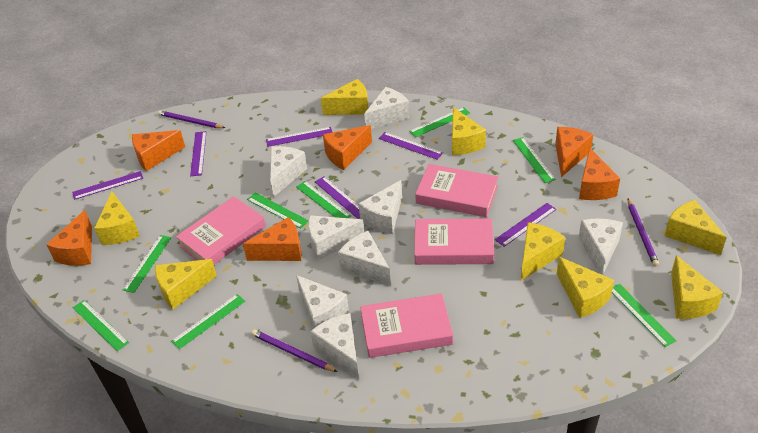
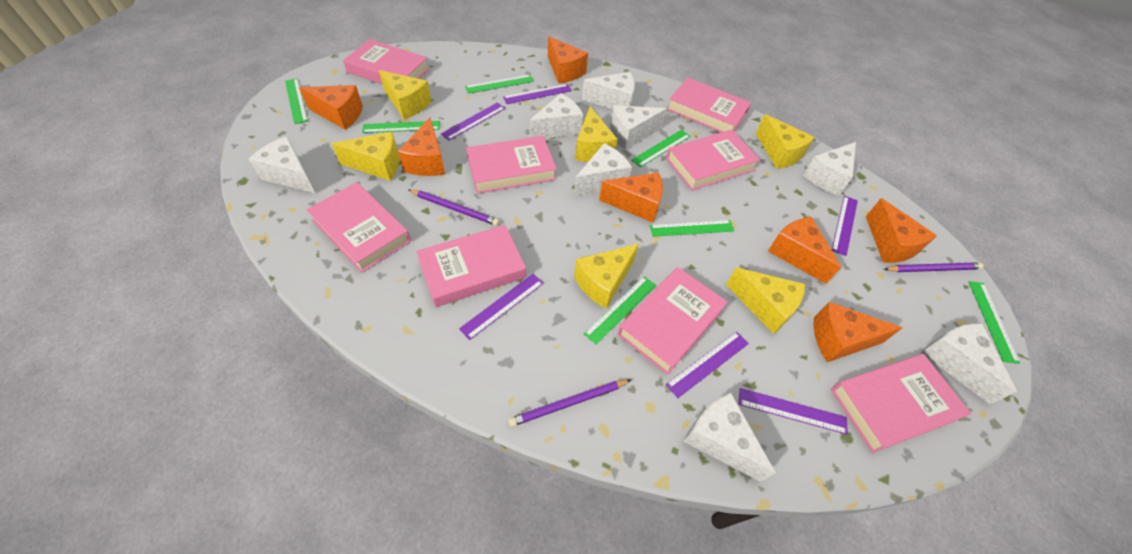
green ruler: [73,300,129,351] [123,235,171,293] [171,294,245,349] [247,192,308,228] [296,181,351,218] [409,107,470,137] [513,137,556,183] [612,284,677,347] = 8 -> [285,78,308,124] [362,121,440,133] [465,75,534,94] [584,276,656,345] [631,130,691,167] [650,220,734,237] [969,281,1020,364] = 7
orange cheese: [46,210,92,266] [132,130,185,171] [243,217,302,261] [323,125,372,170] [555,127,594,177] [579,148,620,200] = 6 -> [299,85,363,130] [398,117,445,176] [548,36,588,84] [599,173,663,223] [768,217,841,284] [813,302,902,362] [866,198,937,263] = 7
pink book: [176,196,266,265] [360,293,453,358] [414,218,494,265] [415,164,498,217] = 4 -> [307,182,411,273] [343,39,429,84] [416,225,526,307] [466,136,557,194] [617,267,728,375] [666,130,760,191] [667,78,751,133] [831,354,971,453] = 8
yellow cheese: [94,192,140,245] [155,259,217,309] [321,79,368,115] [452,107,486,155] [521,222,565,281] [557,257,614,318] [664,200,727,255] [671,255,723,319] = 8 -> [331,132,399,181] [379,70,432,119] [574,244,639,309] [575,106,617,162] [726,268,805,334] [756,114,815,169] = 6

